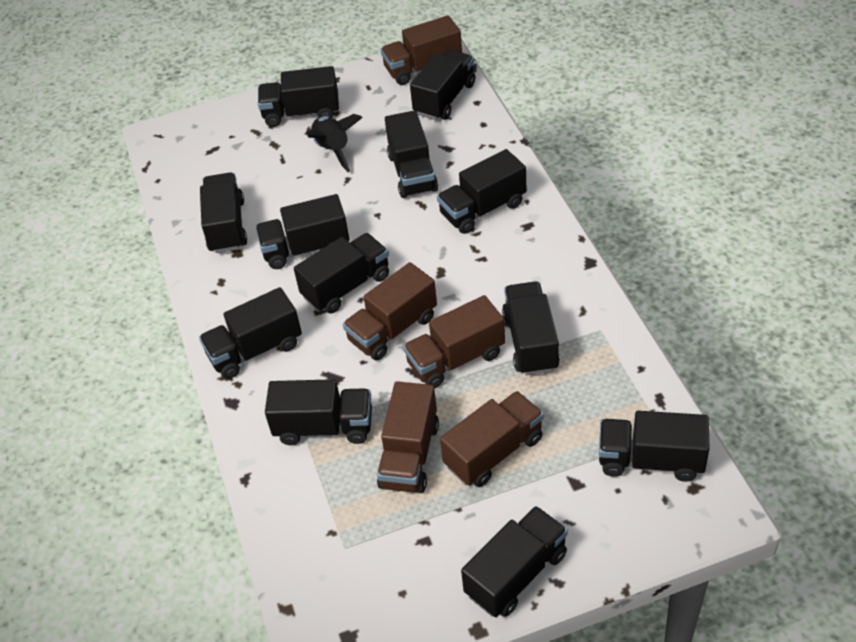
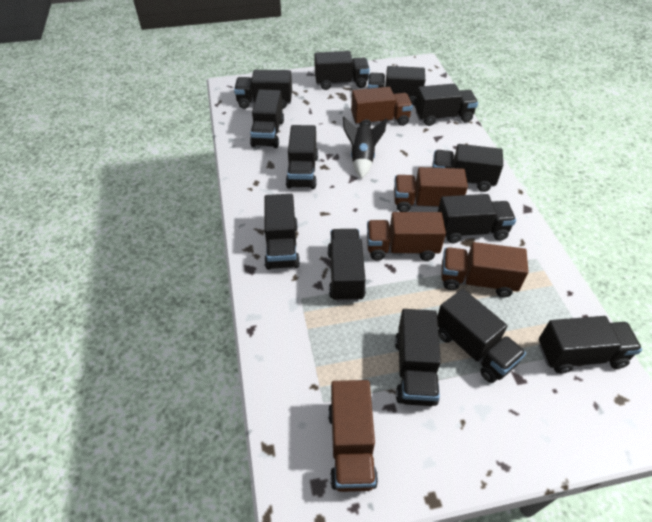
black truck: [199,287,302,379] [200,173,247,253] [255,194,349,269] [258,66,339,127] [265,379,372,445] [294,233,389,314] [385,110,438,198] [410,50,475,120] [437,149,526,234] [461,506,568,617] [502,282,560,375] [599,411,710,482] = 12 -> [234,70,292,109] [250,89,284,148] [264,194,300,270] [286,125,318,189] [314,51,370,90] [327,229,366,302] [368,66,425,106] [395,309,441,406] [415,84,478,126] [432,144,503,192] [437,289,526,383] [438,194,516,243] [539,316,642,374] = 13

